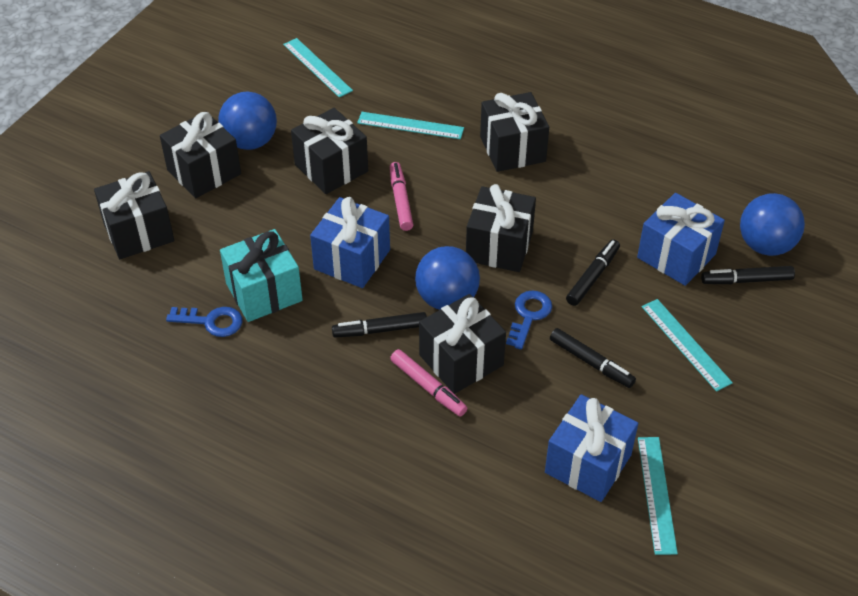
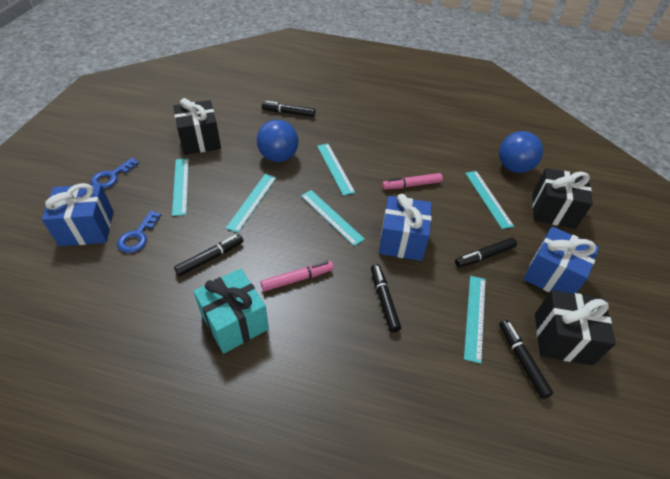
black gift: [94,171,174,259] [160,112,241,198] [291,108,368,194] [419,294,506,394] [466,184,536,272] [480,92,549,172] = 6 -> [173,98,221,155] [532,168,593,229] [535,290,616,365] = 3
black marker: [332,312,427,338] [550,328,636,388] [566,239,620,306] [701,266,795,284] = 4 -> [174,234,243,276] [262,101,315,117] [371,264,401,333] [455,237,517,268] [499,320,553,399] = 5
blue ball: [218,91,277,150] [415,246,480,310] [740,193,805,256] = 3 -> [257,120,299,162] [499,131,543,173] = 2
turquoise ruler: [283,38,353,98] [357,112,464,139] [638,437,678,555] [642,299,733,392] = 4 -> [172,158,189,216] [226,174,277,233] [301,190,365,246] [317,144,355,196] [464,276,486,364] [465,171,514,229] = 6

